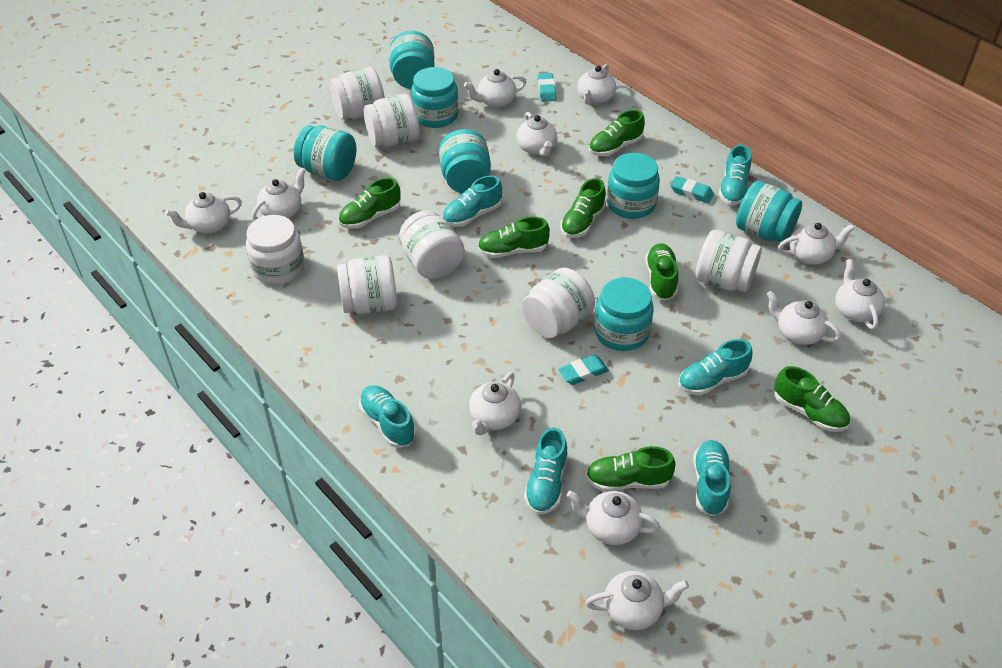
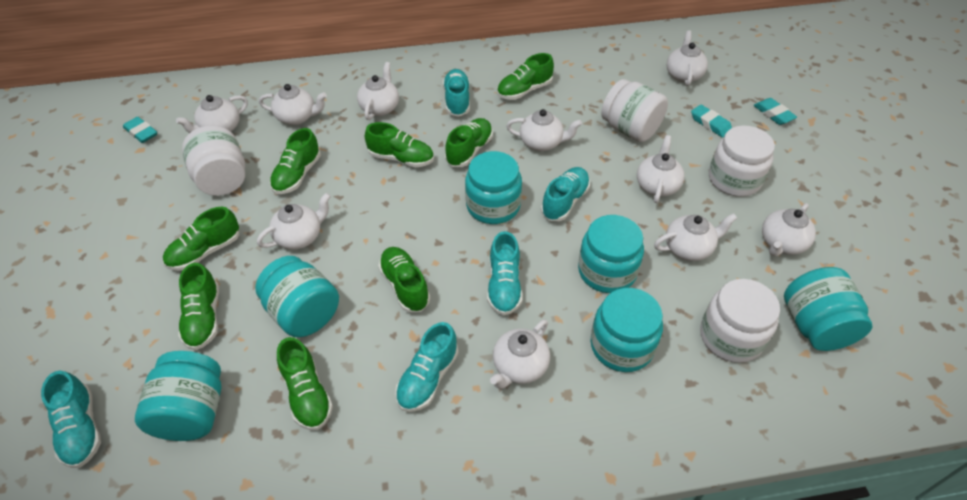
green shoe: [338,178,400,229] [478,216,550,258] [561,178,606,238] [586,446,675,492] [589,110,645,156] [645,243,678,301] [774,366,850,432] = 7 -> [163,207,239,271] [178,263,219,350] [270,128,321,194] [277,337,333,430] [365,122,434,168] [378,247,430,312] [445,118,493,167] [497,53,554,100] = 8
turquoise jar: [294,125,356,181] [389,31,435,89] [411,67,459,128] [439,129,491,193] [594,277,654,351] [607,153,660,219] [736,181,802,243] = 7 -> [135,351,221,441] [255,256,339,337] [465,151,522,224] [578,215,644,293] [590,288,663,372] [784,267,872,351] = 6
turquoise shoe: [359,385,416,448] [442,175,502,227] [524,428,568,515] [678,339,752,395] [693,440,731,516] [718,145,751,205] = 6 -> [41,371,101,468] [395,322,458,412] [443,69,470,117] [487,231,523,316] [541,167,590,221] = 5
white jar: [246,215,304,284] [330,67,385,120] [337,255,397,314] [364,94,420,147] [399,210,465,279] [522,268,595,338] [696,230,762,292] = 7 -> [182,125,245,196] [601,79,668,142] [700,279,780,363] [709,126,775,197] = 4
white teapot: [165,192,242,234] [252,168,306,221] [464,69,526,108] [469,372,521,435] [517,112,557,157] [567,491,660,545] [577,64,616,105] [586,571,689,630] [767,291,841,345] [778,223,855,265] [835,259,885,330] = 11 -> [176,95,248,133] [257,193,331,250] [259,84,327,125] [357,62,399,120] [490,319,550,389] [506,109,582,151] [637,135,685,203] [654,213,737,261] [667,30,708,86] [762,203,816,256] = 10

